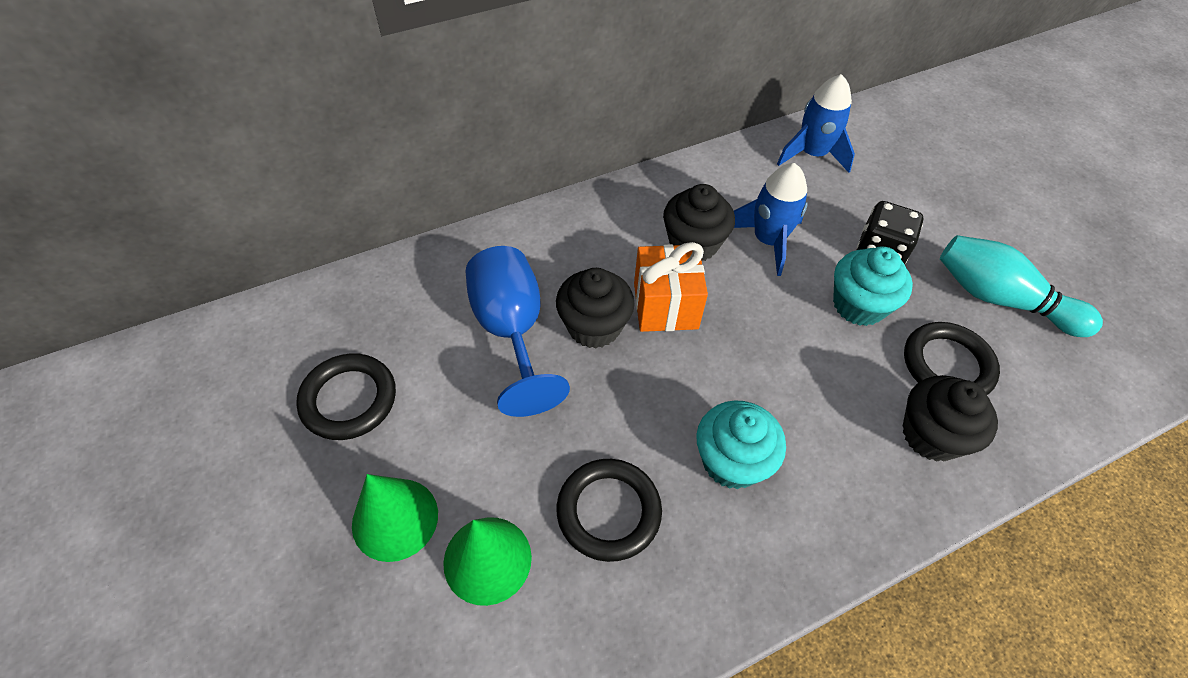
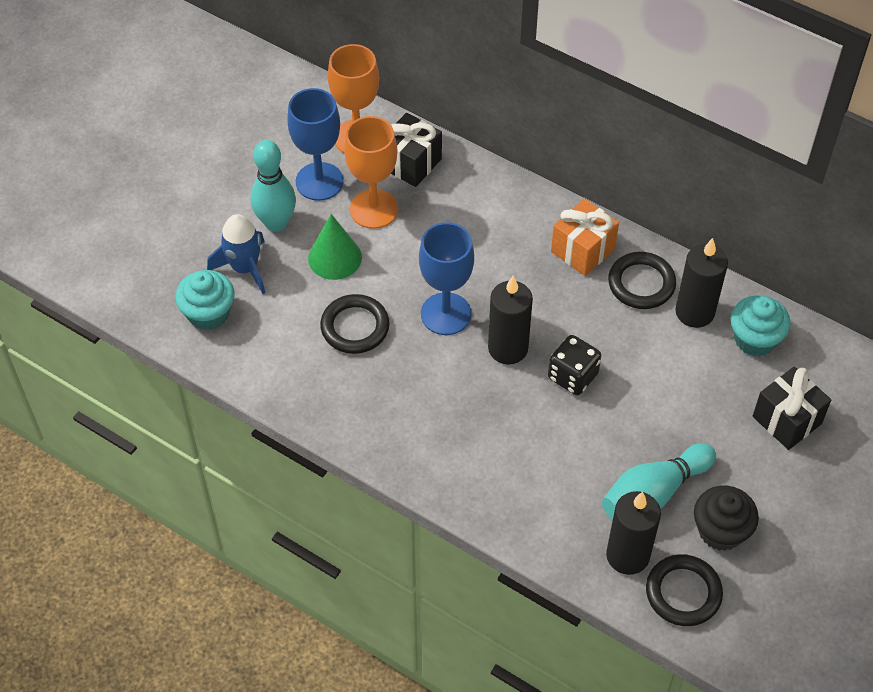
black candle: none = 0 -> [488,276,533,364] [606,491,661,575] [675,238,728,328] = 3
black cupcake: [556,268,635,348] [663,184,735,261] [903,375,998,462] = 3 -> [694,486,759,551] = 1
black gift: none = 0 -> [391,113,442,187] [753,366,831,450] = 2
blue goblet: [465,246,570,417] = 1 -> [287,88,344,201] [419,222,474,335] = 2
blue rocket: [734,163,808,276] [777,74,855,173] = 2 -> [207,214,265,294] = 1
green cone: [352,474,438,562] [443,517,532,606] = 2 -> [308,214,362,280] = 1
orange goblet: none = 0 -> [328,44,379,153] [344,116,398,229] = 2
turquoise bowling pin: [940,235,1103,337] = 1 -> [251,140,296,232] [602,443,716,520] = 2

